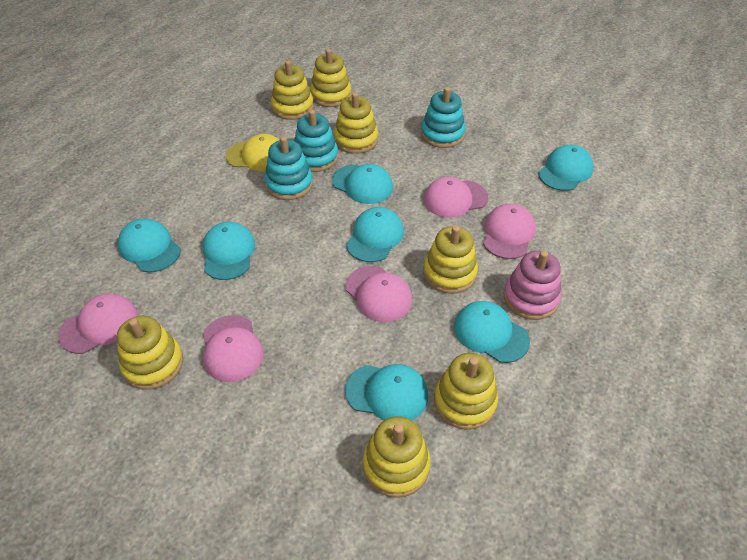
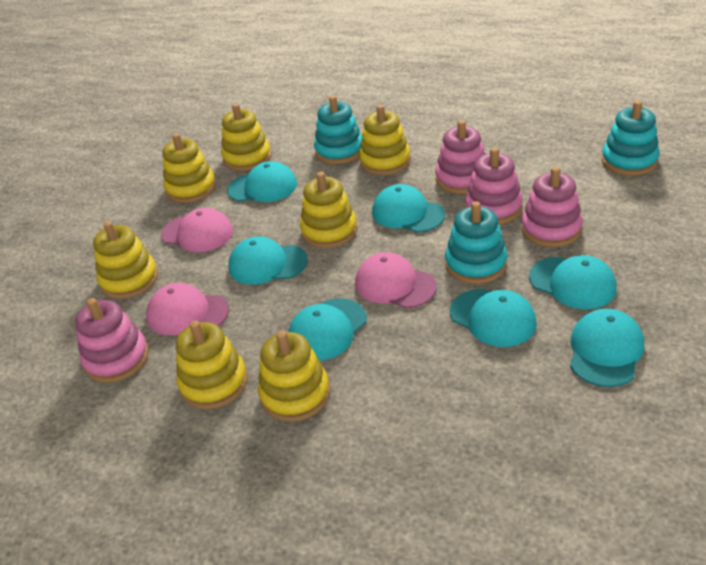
pink cap: [58,294,138,354] [203,315,264,382] [345,266,412,322] [424,177,488,218] [483,203,536,259] = 5 -> [146,283,229,335] [161,208,233,253] [355,252,437,308] = 3
pink stacking toy: [504,251,561,320] = 1 -> [75,298,149,383] [435,120,485,194] [465,147,523,224] [521,167,583,247] = 4
yellow cap: [226,134,280,171] = 1 -> none = 0

